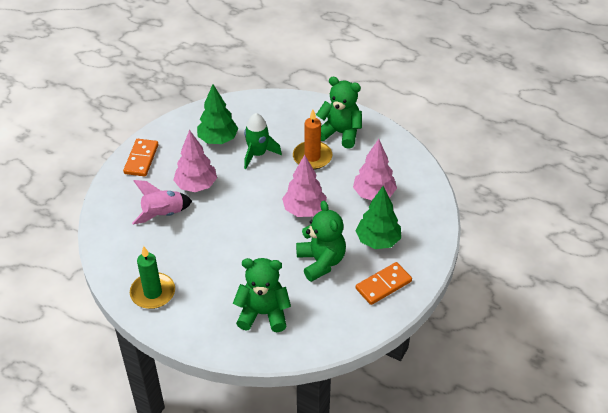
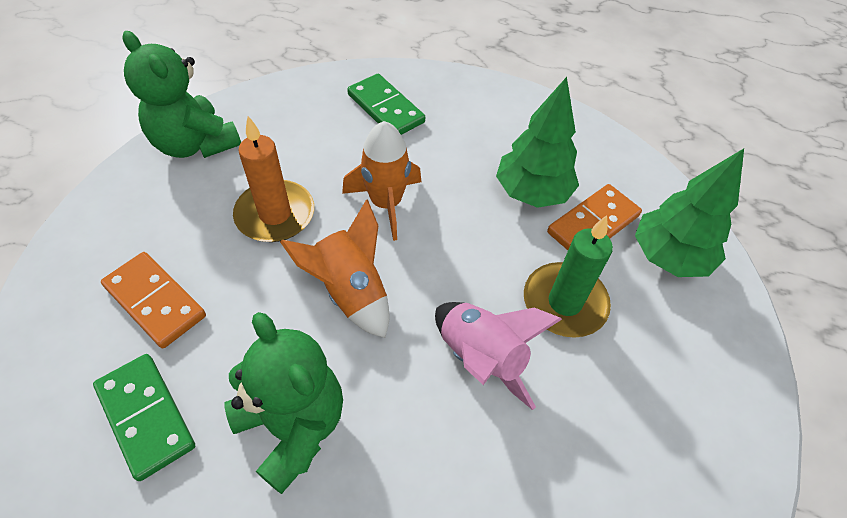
green domino: none = 0 -> [93,354,195,481] [347,74,425,135] = 2
green rocket: [244,113,282,169] = 1 -> none = 0
green teddy bear: [233,258,291,332] [296,201,346,282] [316,77,362,149] = 3 -> [122,31,241,158] [224,312,343,494] = 2
orange rocket: none = 0 -> [280,199,389,338] [342,121,421,241] = 2
pink tree: [173,130,217,192] [282,155,327,217] [353,139,397,200] = 3 -> none = 0

